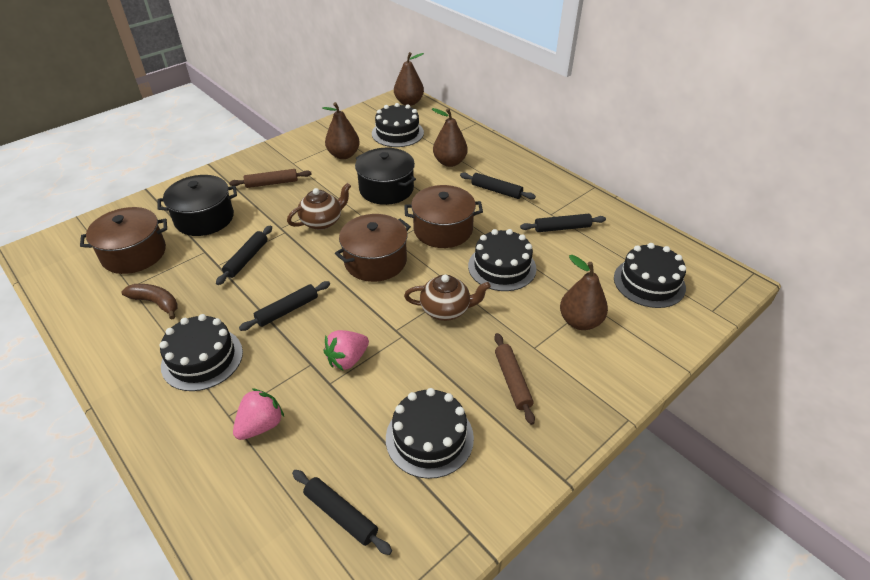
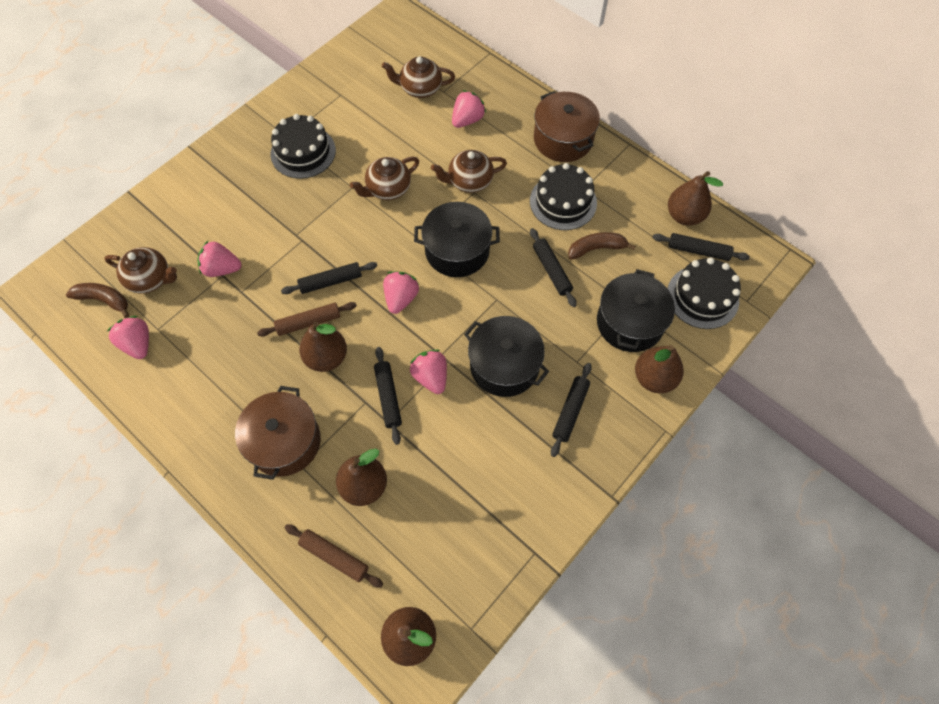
black cake: [160,314,243,391] [372,103,424,147] [386,388,474,479] [468,229,536,291] [614,243,686,308] = 5 -> [271,114,336,179] [530,163,597,230] [667,257,741,329] = 3
black pot: [157,175,237,236] [355,148,416,205] = 2 -> [414,202,500,277] [464,316,549,397] [597,269,675,352] = 3
brown banana: [122,284,178,320] = 1 -> [66,283,129,318] [568,232,636,259] = 2
brown pear: [322,102,360,159] [394,52,424,106] [432,108,468,167] [560,255,608,330] = 4 -> [299,322,347,372] [336,448,387,506] [381,607,436,666] [635,345,684,393] [668,171,723,226] = 5
brown pot: [80,207,167,274] [335,214,411,282] [404,185,483,248] = 3 -> [235,386,321,480] [534,91,600,162] = 2
brown teapot: [287,183,351,230] [404,275,491,321] = 2 -> [104,247,177,294] [350,157,419,200] [382,56,455,98] [431,150,507,193] = 4
pink strawberry: [233,388,284,440] [323,330,369,371] = 2 -> [107,316,149,359] [198,241,241,277] [383,272,419,314] [410,350,447,394] [452,90,486,128] = 5

